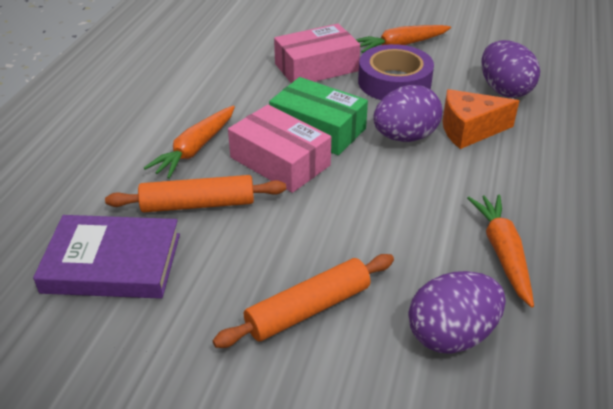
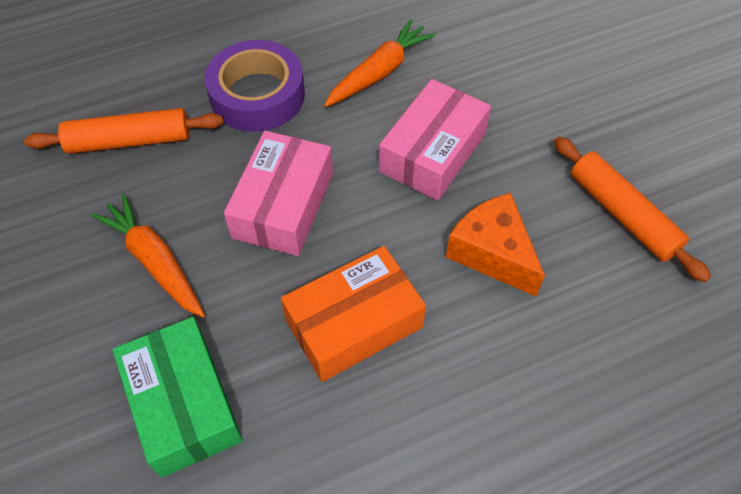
orange box: none = 0 -> [281,246,426,382] = 1
orange carrot: [144,105,235,179] [356,25,451,53] [467,194,534,308] = 3 -> [91,193,205,318] [324,19,436,107] = 2
purple book: [33,215,180,299] = 1 -> none = 0
purple egg: [373,85,442,142] [409,271,506,354] [481,40,540,98] = 3 -> none = 0

